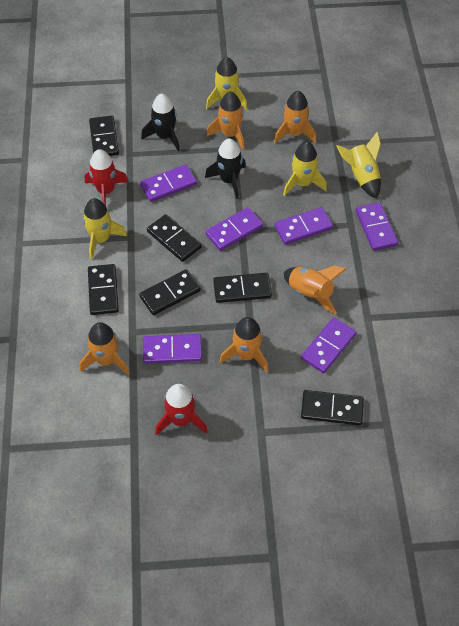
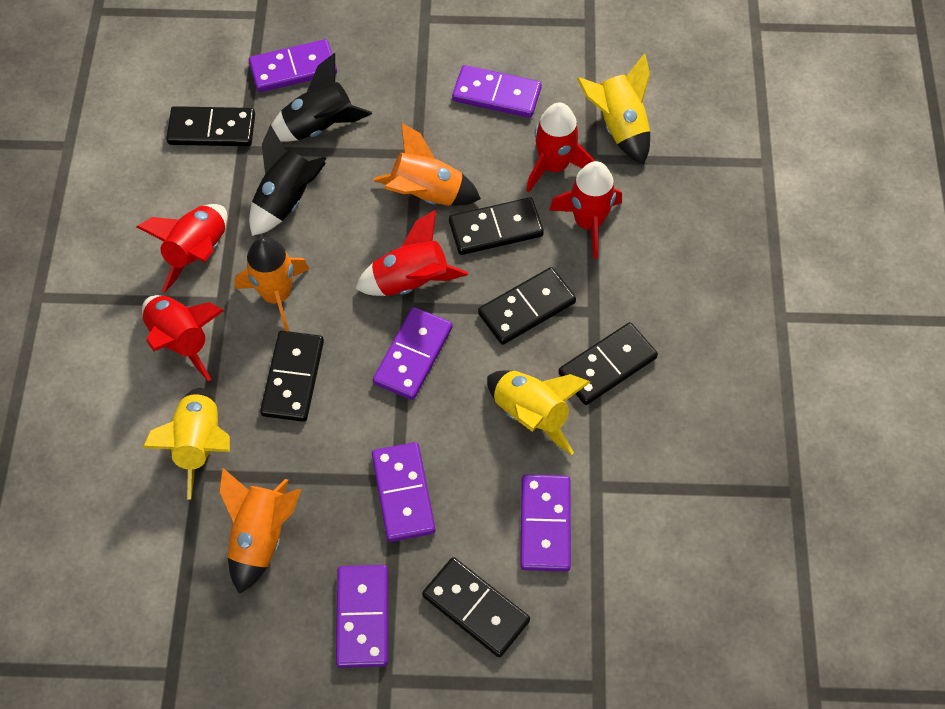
orange rocket: [80,322,130,375] [206,91,245,150] [220,317,269,372] [274,91,316,143] [284,265,346,315] = 5 -> [219,467,301,594] [234,237,309,331] [373,123,481,206] = 3
red rocket: [85,149,129,206] [155,384,208,435] = 2 -> [136,204,227,293] [142,295,224,381] [355,210,468,296] [526,102,594,193] [549,161,622,259] = 5
yellow rocket: [83,198,127,260] [206,57,247,110] [283,141,327,196] [337,132,381,198] = 4 -> [143,388,230,500] [487,370,590,455] [577,53,650,164] = 3

